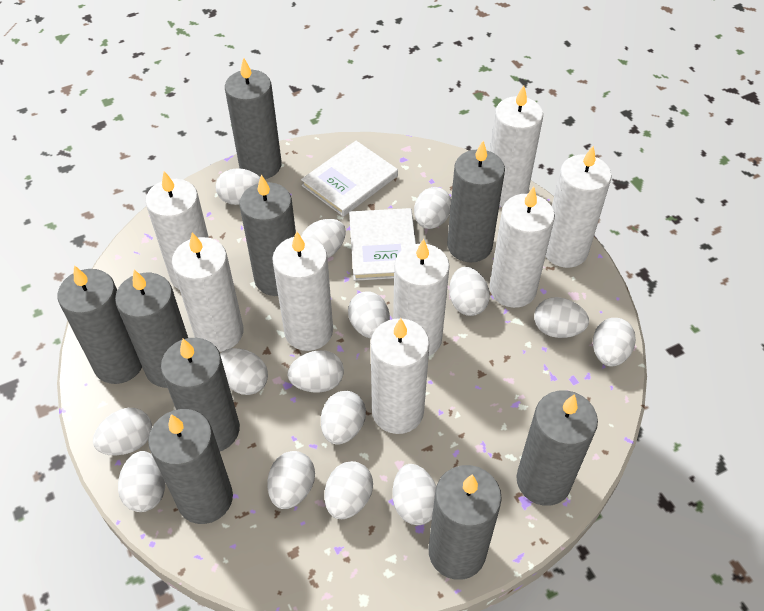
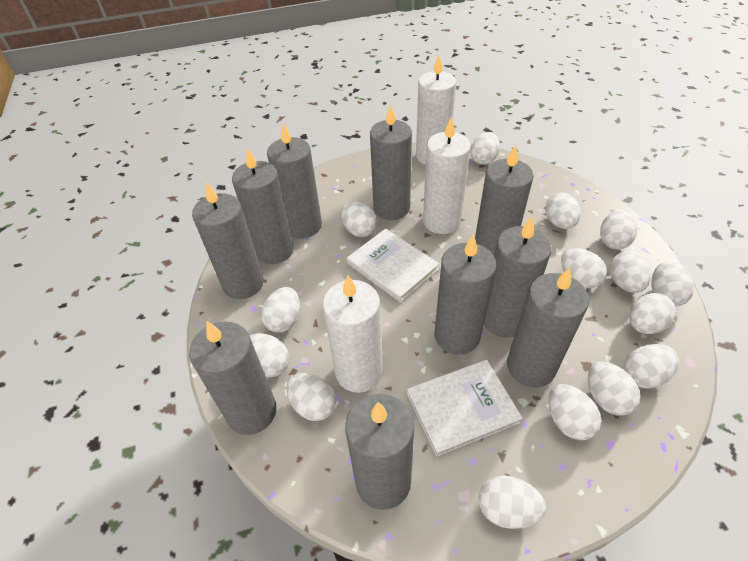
grey candle: [58,265,142,384] [115,270,188,388] [148,409,233,524] [161,338,240,451] [225,57,282,179] [239,175,296,296] [429,465,502,580] [447,141,505,263] [516,390,598,506] = 9 -> [189,321,277,435] [192,182,264,299] [232,148,294,264] [267,123,322,238] [345,394,414,510] [370,104,412,220] [434,234,496,355] [475,145,534,256] [484,217,552,337] [507,268,589,387] = 10
white candle: [145,171,209,290] [172,232,243,352] [272,231,333,351] [371,318,429,434] [393,239,450,356] [489,187,555,308] [490,85,543,207] [545,146,612,268] = 8 -> [322,275,383,393] [416,55,456,165] [423,117,471,234] = 3

